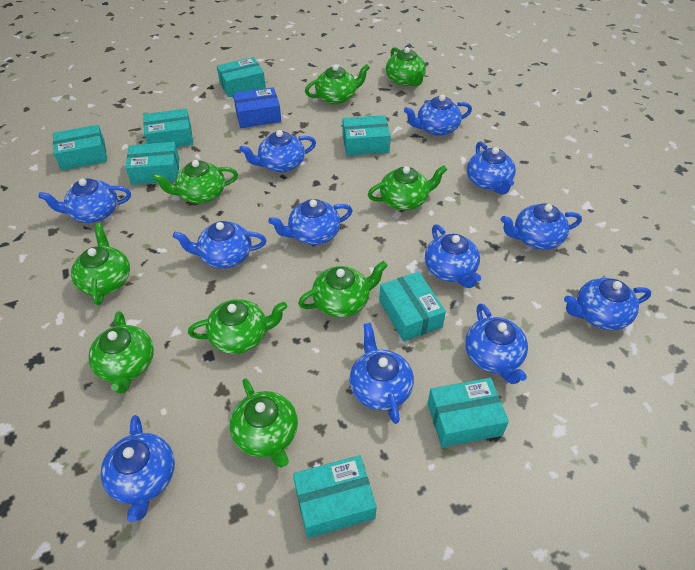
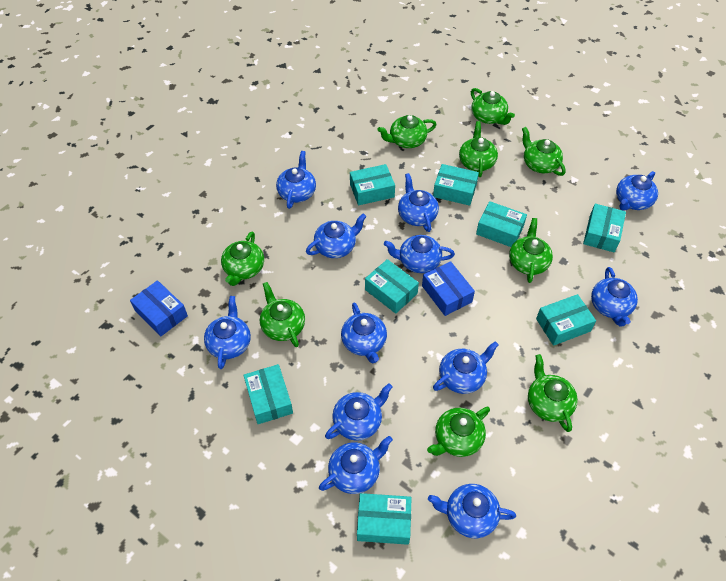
blue box: [233,87,281,128] = 1 -> [130,280,188,336] [422,261,475,316] = 2

